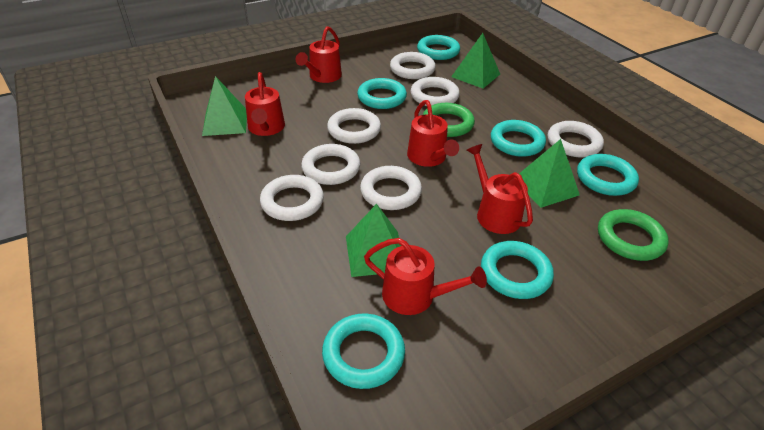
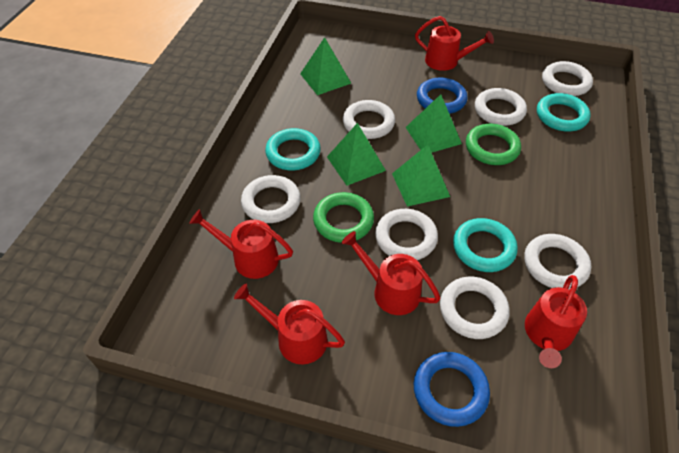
blue ring: none = 0 -> [414,352,490,427] [417,78,467,114] = 2
turquoise ring: [322,313,405,389] [357,78,407,109] [417,35,460,60] [481,241,554,299] [491,120,546,157] [577,154,639,196] = 6 -> [265,128,321,171] [453,218,518,272] [537,93,591,132] = 3

